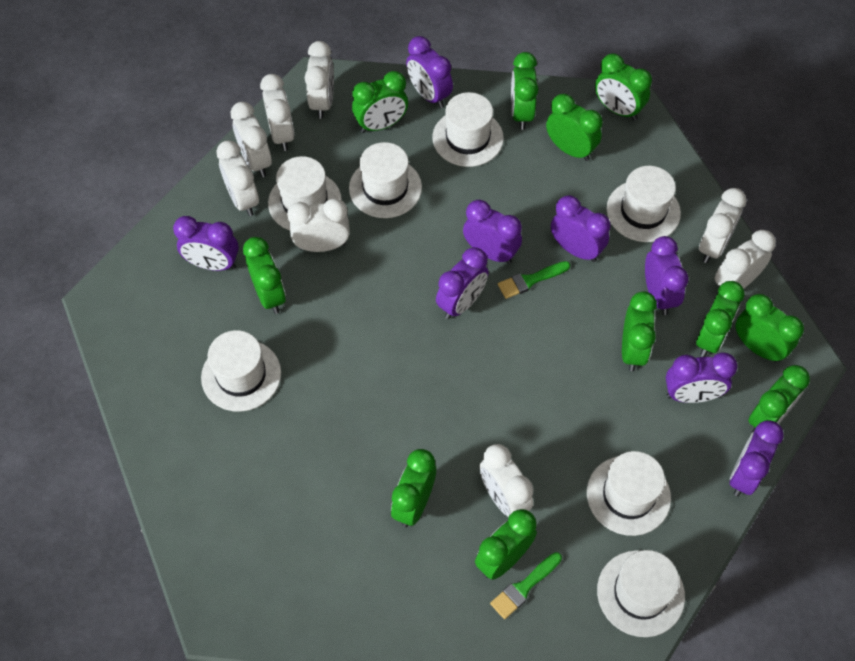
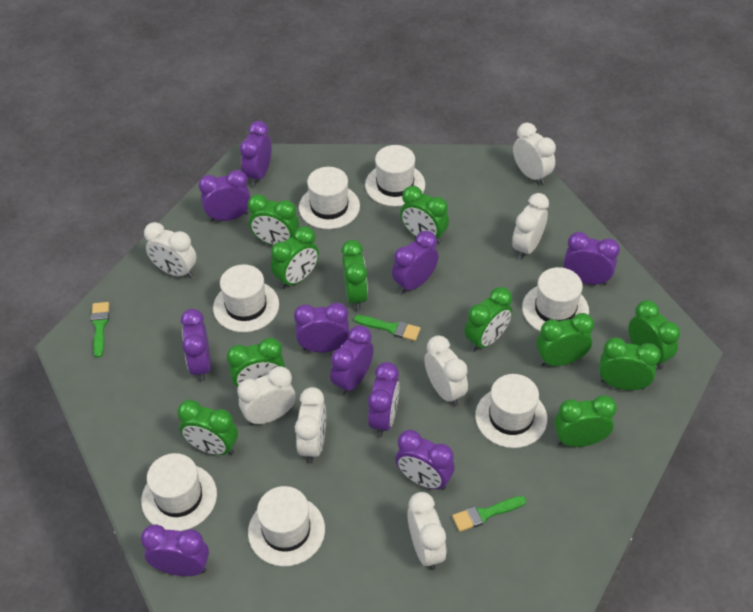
green brush: [490,552,562,619] [498,261,570,299] = 2 -> [91,302,109,358] [354,315,420,341] [452,496,526,532] = 3
purple clock: [173,216,239,271] [406,36,453,108] [436,247,489,319] [463,200,522,264] [551,195,611,262] [645,236,688,315] [666,352,738,403] [730,420,784,496] = 8 -> [141,524,209,576] [181,309,211,382] [199,170,251,221] [240,121,271,186] [294,303,349,352] [330,325,374,396] [368,362,400,437] [392,231,438,294] [395,430,455,490] [564,232,620,285] = 10
white clock: [216,140,259,216] [230,102,272,177] [260,74,294,151] [287,199,350,252] [305,41,334,118] [480,444,534,517] [699,188,746,263] [715,230,776,289] = 8 -> [144,222,197,278] [237,366,296,426] [295,387,326,463] [407,492,446,571] [424,336,468,406] [512,193,549,260] [513,123,556,185] = 7

